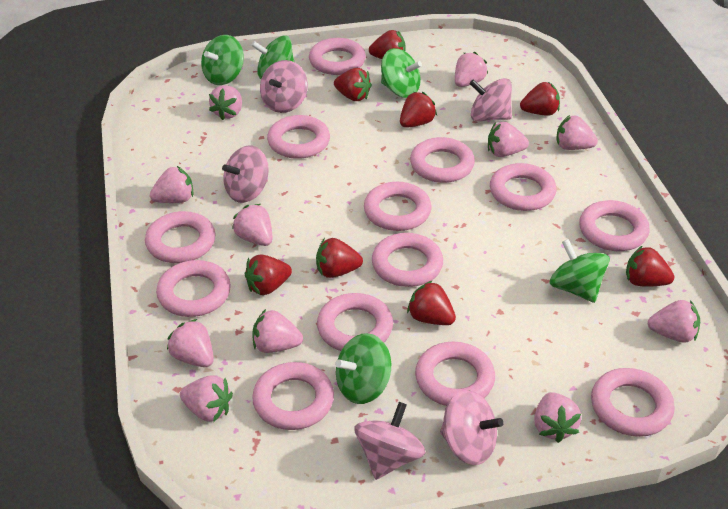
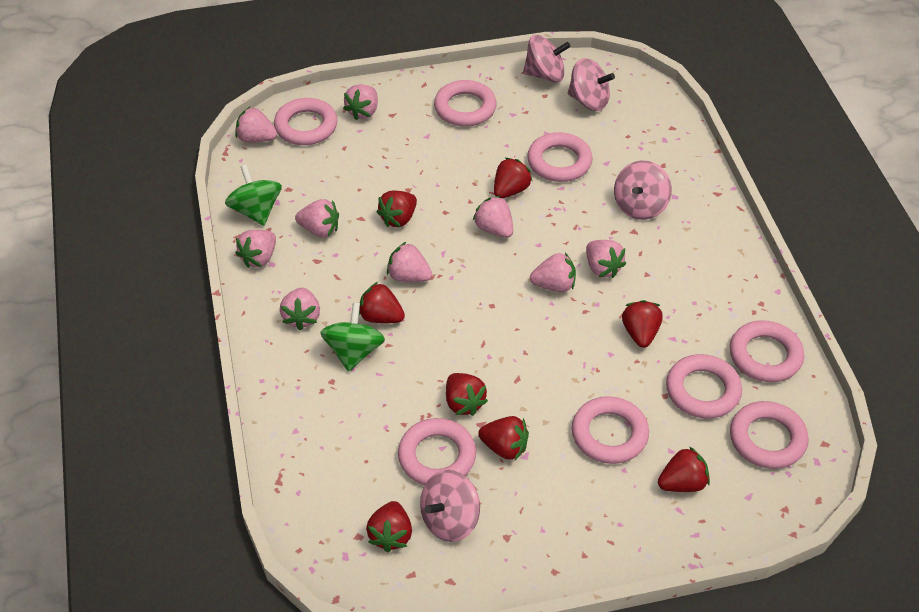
green spinning top: [201,35,244,85] [251,35,294,79] [335,333,391,404] [381,48,422,98] [550,239,610,303] = 5 -> [225,165,282,226] [320,303,385,372] = 2
pink ring: [145,211,215,263] [156,260,231,317] [252,362,334,430] [267,115,330,159] [309,38,366,75] [317,293,393,351] [364,182,432,231] [372,233,443,287] [410,137,475,183] [415,342,495,406] [490,163,556,211] [579,200,650,251] [591,368,675,437] = 13 -> [274,98,337,145] [398,418,476,485] [434,80,497,127] [527,132,593,182] [572,396,649,464] [666,354,742,419] [730,320,804,382] [730,401,809,469] = 8
pink spinning top: [222,145,269,203] [260,60,308,113] [354,402,426,480] [440,390,503,465] [469,78,512,121] = 5 -> [420,470,480,542] [523,35,571,83] [568,58,615,111] [614,161,672,220] = 4
pink strawberry: [150,166,193,203] [167,319,214,367] [180,375,233,422] [209,85,242,120] [232,204,272,246] [253,309,303,353] [455,52,488,87] [488,122,529,157] [534,392,581,443] [556,115,598,150] [648,300,700,343] = 11 -> [235,107,277,143] [235,230,276,268] [280,288,320,330] [295,199,339,237] [343,84,378,120] [387,242,432,282] [473,196,513,238] [530,253,576,292] [586,240,626,278] = 9

